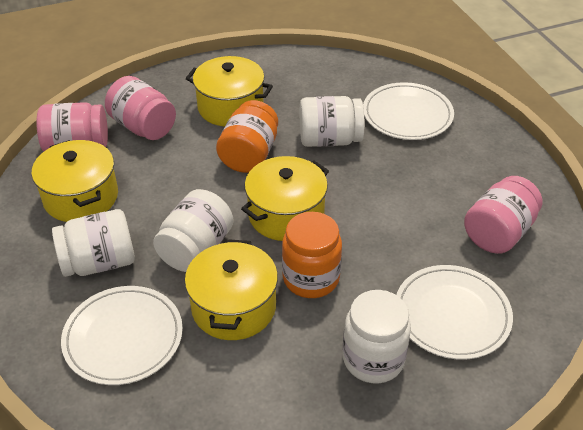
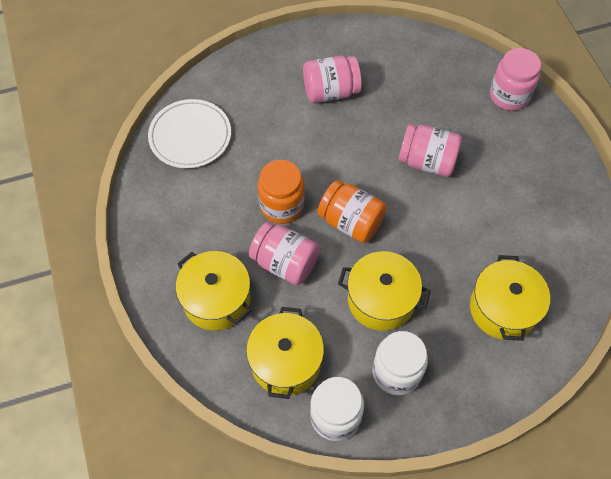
pink jar: [36,102,108,152] [105,76,176,140] [464,176,542,254] = 3 -> [249,222,320,285] [303,56,362,103] [399,124,462,177] [490,48,541,111] = 4
white jar: [52,209,135,277] [153,189,234,272] [300,96,364,147] [343,290,411,384] = 4 -> [310,377,364,441] [372,331,428,395] = 2
white plate: [61,286,183,385] [363,82,454,140] [396,265,513,360] = 3 -> [148,99,231,168] = 1

